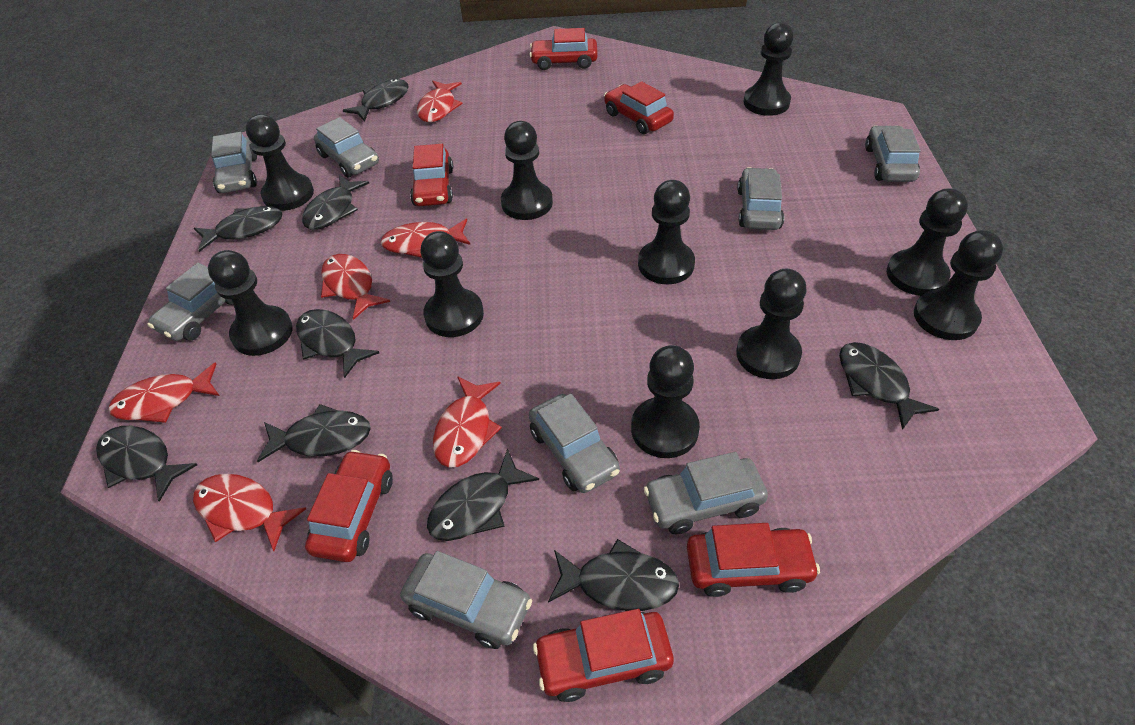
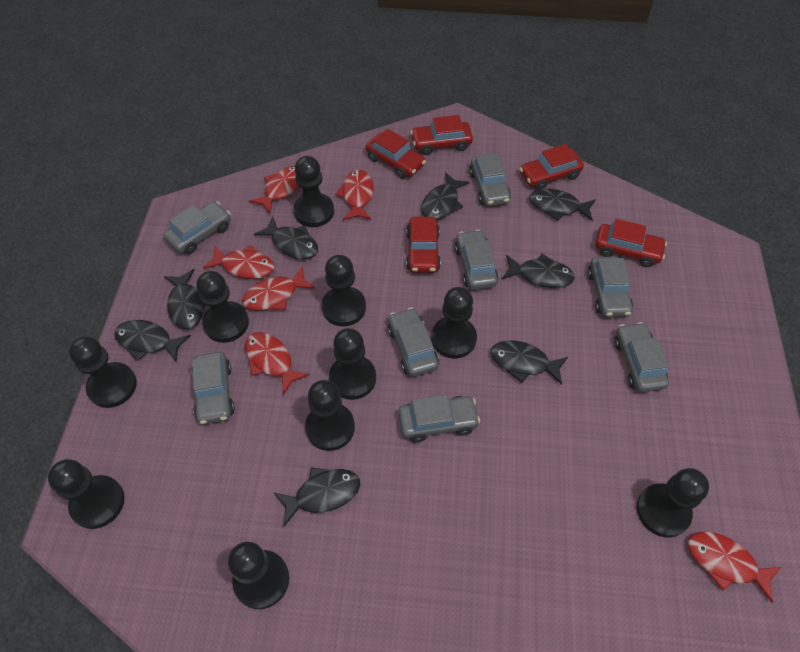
black fish: [96,426,197,502] [194,206,282,252] [257,404,371,462] [296,309,379,378] [302,175,369,230] [343,79,409,122] [427,448,539,541] [548,539,679,611] [839,342,939,430] = 9 -> [114,320,191,361] [164,269,205,329] [254,216,318,260] [274,468,360,527] [421,172,469,220] [491,340,568,385] [502,254,575,288] [529,189,596,221] = 8
red car: [305,450,393,562] [410,144,453,206] [529,28,598,70] [533,609,674,702] [604,81,674,134] [687,523,820,597] = 6 -> [366,129,426,179] [406,217,441,273] [410,115,473,155] [519,144,584,190] [595,219,667,267] = 5

